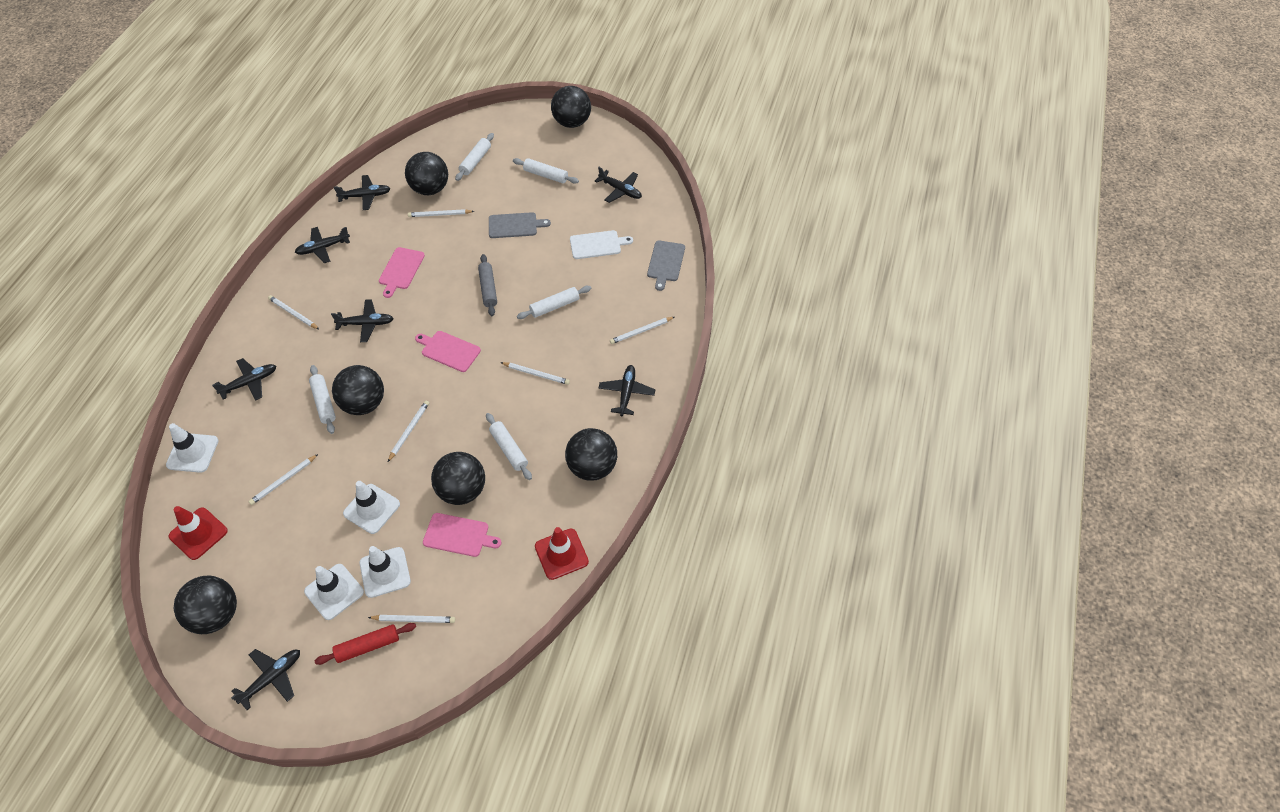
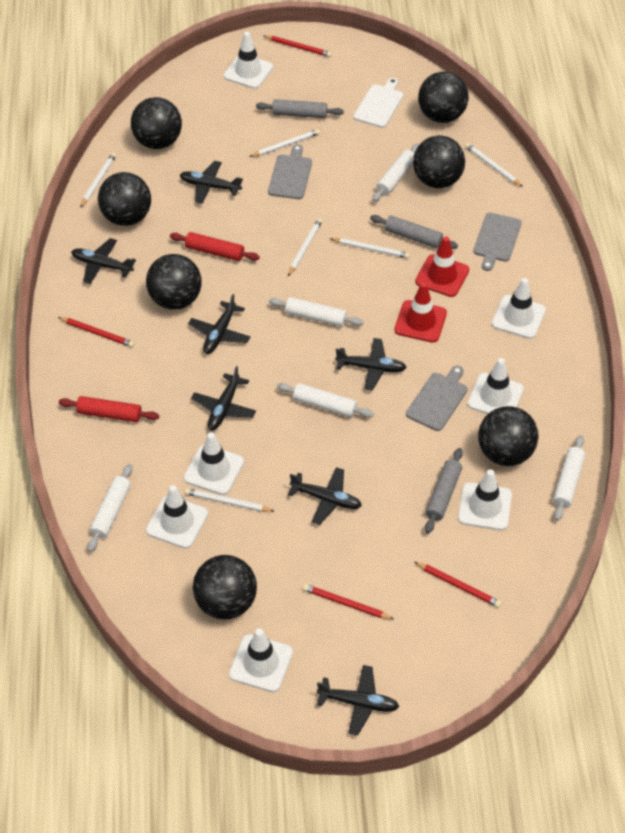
black ball: [174,576,237,634] [332,365,384,415] [405,152,448,195] [431,452,485,505] [551,86,591,128] [565,428,617,481] = 6 -> [98,172,151,226] [131,97,182,149] [146,254,202,310] [193,555,257,619] [413,136,465,188] [418,72,469,123] [478,406,539,466] = 7
grey cutting board: [489,212,551,238] [647,241,685,291] = 2 -> [268,145,312,199] [406,366,468,431] [473,212,522,271] = 3
grey rolling pin: [478,254,497,316] = 1 -> [256,99,344,118] [370,215,458,249] [425,448,463,533] = 3
pink cutting board: [379,247,425,298] [415,331,481,372] [423,513,502,557] = 3 -> none = 0
red pencil: none = 0 -> [58,317,134,347] [264,35,332,57] [303,584,394,619] [415,562,501,607] = 4
red rolling pin: [315,623,416,665] = 1 -> [59,396,159,422] [170,232,260,261] = 2
white pencil: [249,454,318,505] [268,295,320,330] [368,615,455,623] [388,400,429,462] [408,209,474,217] [500,362,570,385] [610,317,674,344] = 7 -> [80,153,116,208] [185,488,275,512] [249,129,320,157] [288,218,322,276] [330,238,410,258] [465,143,523,187] = 6
white traffic cone: [166,423,219,473] [304,564,364,620] [343,481,400,534] [360,546,411,598] = 4 -> [146,485,208,549] [184,432,244,495] [224,31,273,89] [229,628,293,692] [458,469,512,530] [467,358,524,414] [492,278,546,339] = 7

